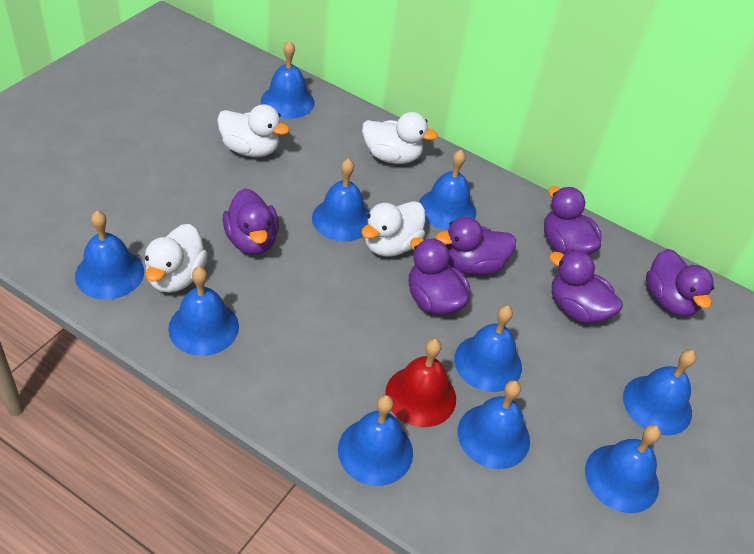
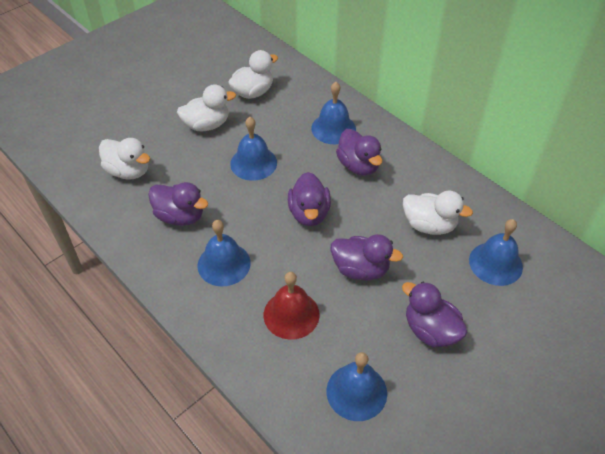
blue bell: [75,211,144,300] [168,267,239,356] [261,40,314,119] [312,158,370,242] [338,395,413,486] [419,150,476,230] [454,305,522,392] [458,380,530,469] [585,425,661,513] [623,350,696,436] = 10 -> [198,220,251,286] [230,117,277,181] [311,82,356,144] [326,352,387,421] [469,219,523,286] = 5
purple duck: [223,188,279,255] [409,237,470,315] [436,217,516,275] [544,186,601,255] [549,250,623,324] [646,249,714,317] = 6 -> [148,182,208,226] [288,172,331,226] [330,234,403,280] [336,129,382,176] [402,282,467,347] = 5

